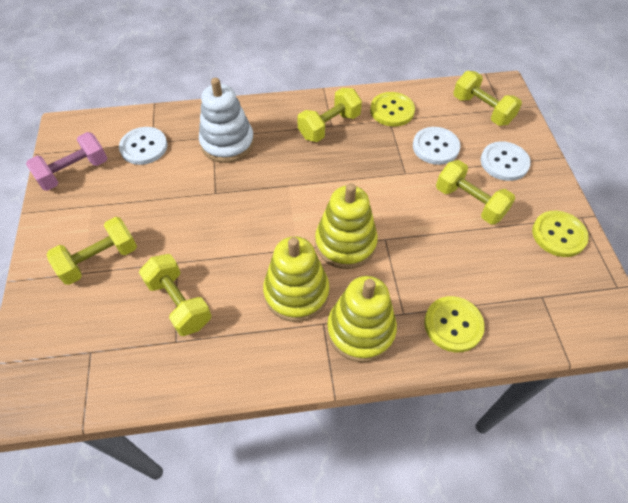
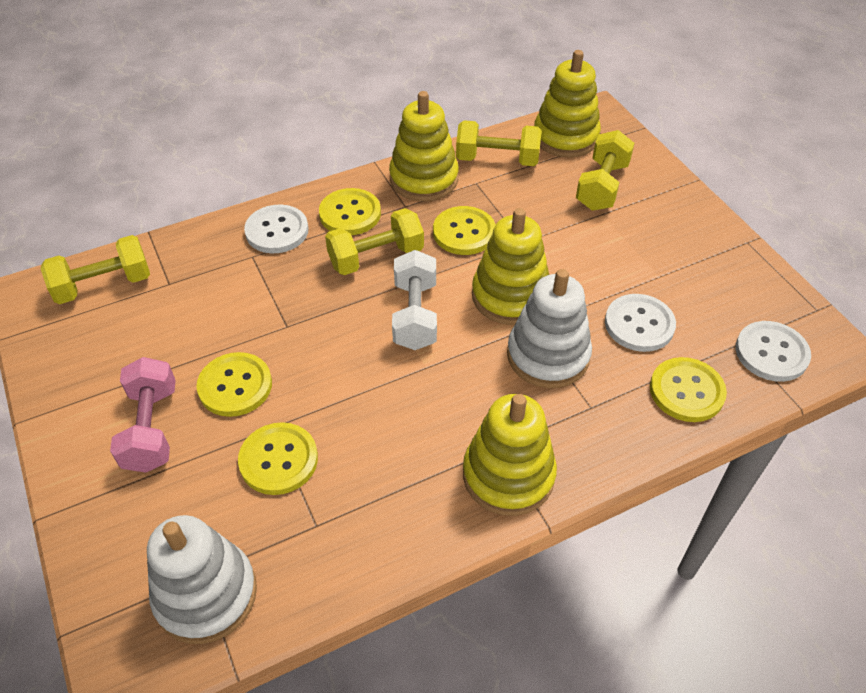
white dumbbell: none = 0 -> [392,250,437,350] = 1
white stacking toy: [199,78,254,163] = 1 -> [147,515,257,644] [507,269,592,388] = 2
yellow button: [370,92,415,127] [424,296,485,353] [532,211,589,257] = 3 -> [196,352,272,417] [238,422,318,495] [319,188,381,235] [433,206,496,255] [650,357,727,422] = 5
yellow dumbbell: [47,217,137,285] [139,254,212,336] [297,88,362,142] [436,160,515,225] [453,71,522,126] = 5 -> [40,235,150,304] [325,208,424,275] [456,120,541,166] [576,130,634,211] = 4
yellow stacking toy: [263,236,329,322] [315,183,378,269] [327,276,397,362] = 3 -> [389,91,459,201] [463,394,557,516] [472,208,549,325] [534,50,601,157] = 4

